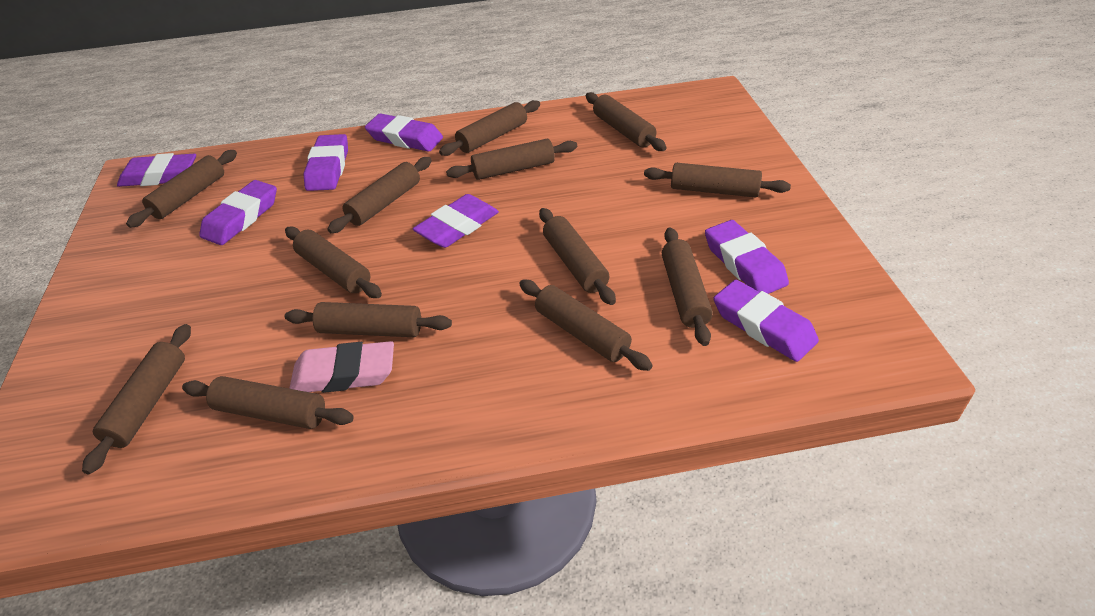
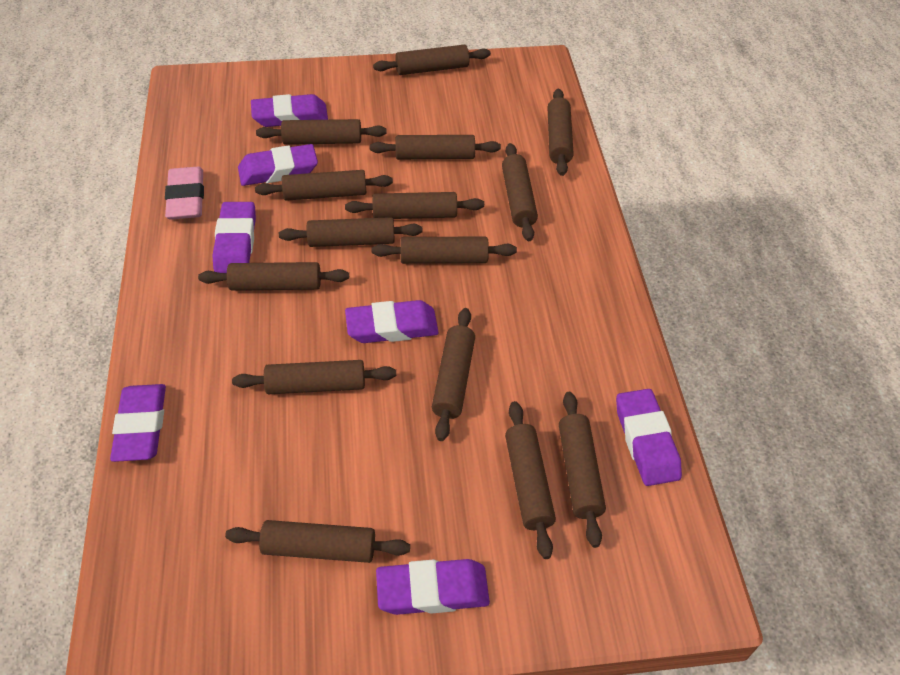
brown rolling pin: [82,324,191,474] [126,150,237,228] [182,376,354,429] [285,226,382,298] [285,302,452,337] [327,157,432,233] [439,100,540,156] [446,139,577,180] [519,280,653,371] [539,208,616,305] [586,92,667,151] [644,163,791,198] [662,227,713,346] = 13 -> [198,262,349,291] [225,520,410,563] [232,360,396,394] [255,170,393,201] [256,119,387,145] [279,217,423,247] [345,192,484,219] [369,135,501,160] [372,237,517,264] [373,44,491,75] [432,308,475,441] [502,143,538,241] [505,401,556,559] [548,89,574,176] [559,392,606,548] = 15

